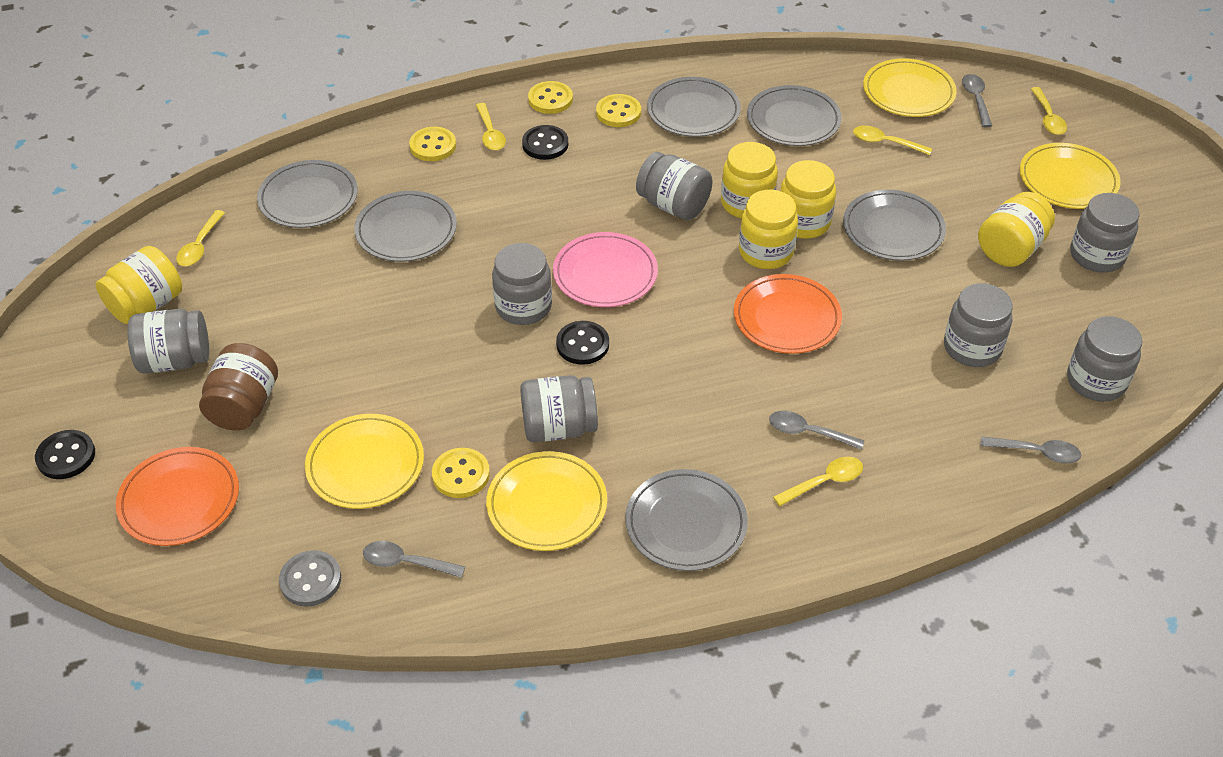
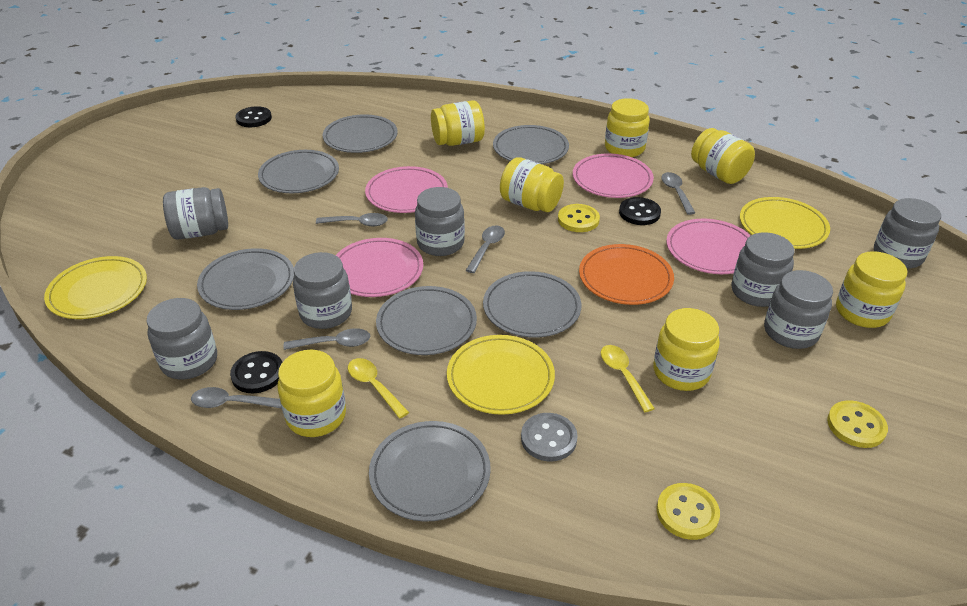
brown jar: [199,343,278,431] = 1 -> none = 0
grey plate: [257,160,358,228] [354,191,457,262] [625,469,748,571] [647,77,741,137] [747,85,842,146] [843,190,946,261] = 6 -> [197,248,294,310] [258,150,339,193] [323,114,398,153] [369,421,491,522] [376,286,477,355] [483,271,581,338] [493,125,569,164] = 7
grey spoon: [363,541,466,578] [769,411,865,450] [962,74,992,127] [980,436,1081,464] = 4 -> [191,387,282,409] [284,328,370,350] [316,213,388,226] [466,225,505,273] [661,172,695,215] = 5
orange plate: [116,447,239,546] [734,274,842,354] = 2 -> [579,244,674,305] = 1
pink plate: [553,232,658,307] = 1 -> [335,238,423,297] [365,166,448,213] [573,153,654,198] [666,219,751,274] = 4
yellow button: [409,127,456,161] [432,448,490,498] [528,81,573,114] [596,94,641,127] = 4 -> [558,204,600,232] [657,483,720,540] [827,400,888,448] = 3
yellow jar: [96,246,182,324] [721,142,778,218] [739,190,798,269] [780,160,836,239] [978,192,1055,267] = 5 -> [278,350,346,437] [431,100,485,146] [500,157,564,212] [605,98,650,157] [653,308,720,391] [691,128,755,184] [836,251,907,328] = 7
yellow plate: [305,414,424,509] [486,451,607,551] [863,58,957,117] [1020,143,1121,209] = 4 -> [44,256,147,319] [447,335,555,415] [740,197,830,249] = 3
yellow spoon: [176,210,225,266] [476,103,506,150] [773,457,863,506] [853,126,932,155] [1031,87,1067,135] = 5 -> [348,358,409,419] [601,345,655,412] = 2

